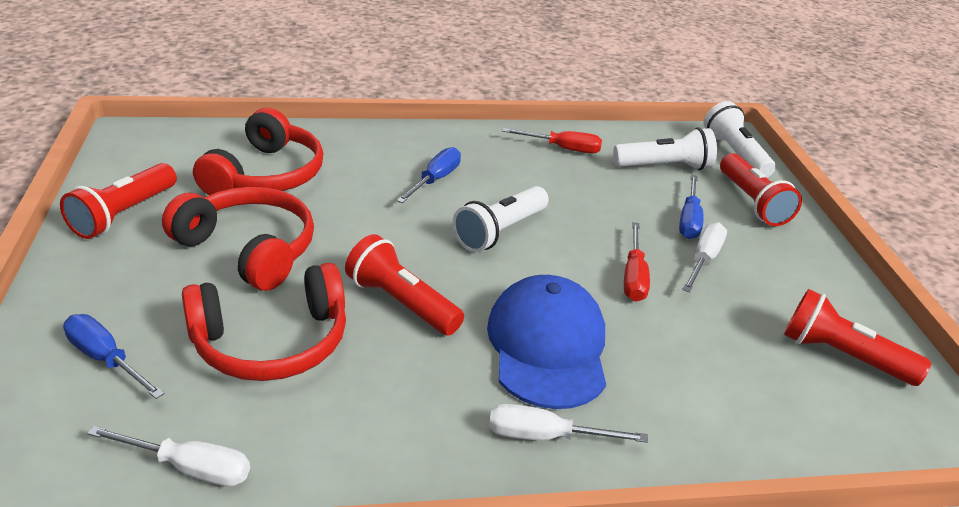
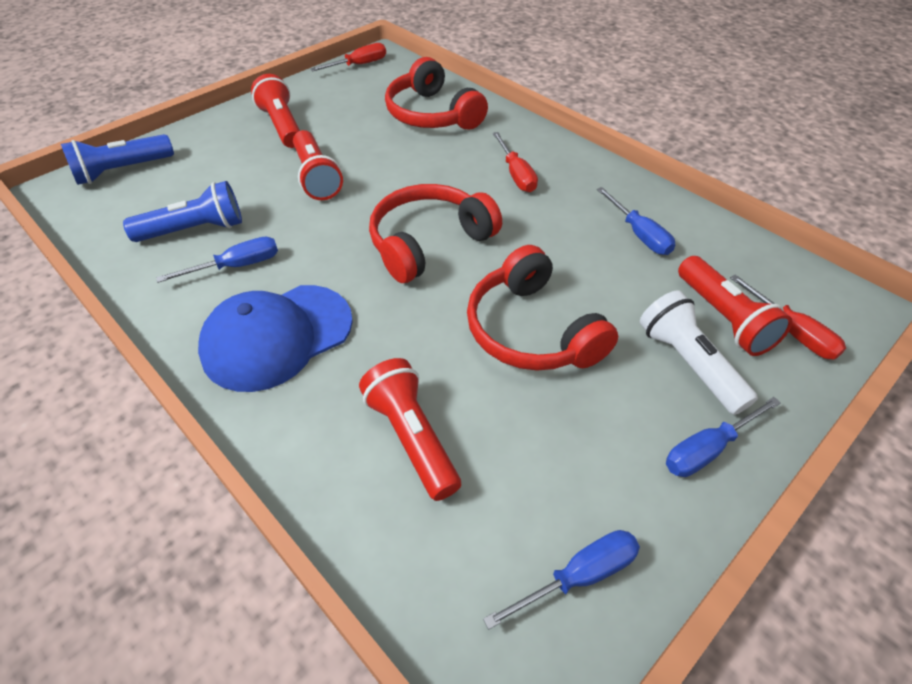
blue flashlight: none = 0 -> [61,134,174,185] [123,181,242,242] = 2
blue screwdriver: [63,314,165,399] [396,147,461,203] [679,175,704,239] = 3 -> [156,237,278,283] [483,530,640,629] [597,187,675,255] [666,397,781,477] = 4
red screwdriver: [502,128,602,153] [624,222,650,302] = 2 -> [310,43,386,72] [493,132,538,192] [730,275,846,360] = 3
white flashlight: [452,186,549,252] [613,127,717,170] [704,101,776,178] = 3 -> [640,290,758,415] = 1
white screwdriver: [87,426,250,487] [489,403,648,443] [682,223,727,293] = 3 -> none = 0

